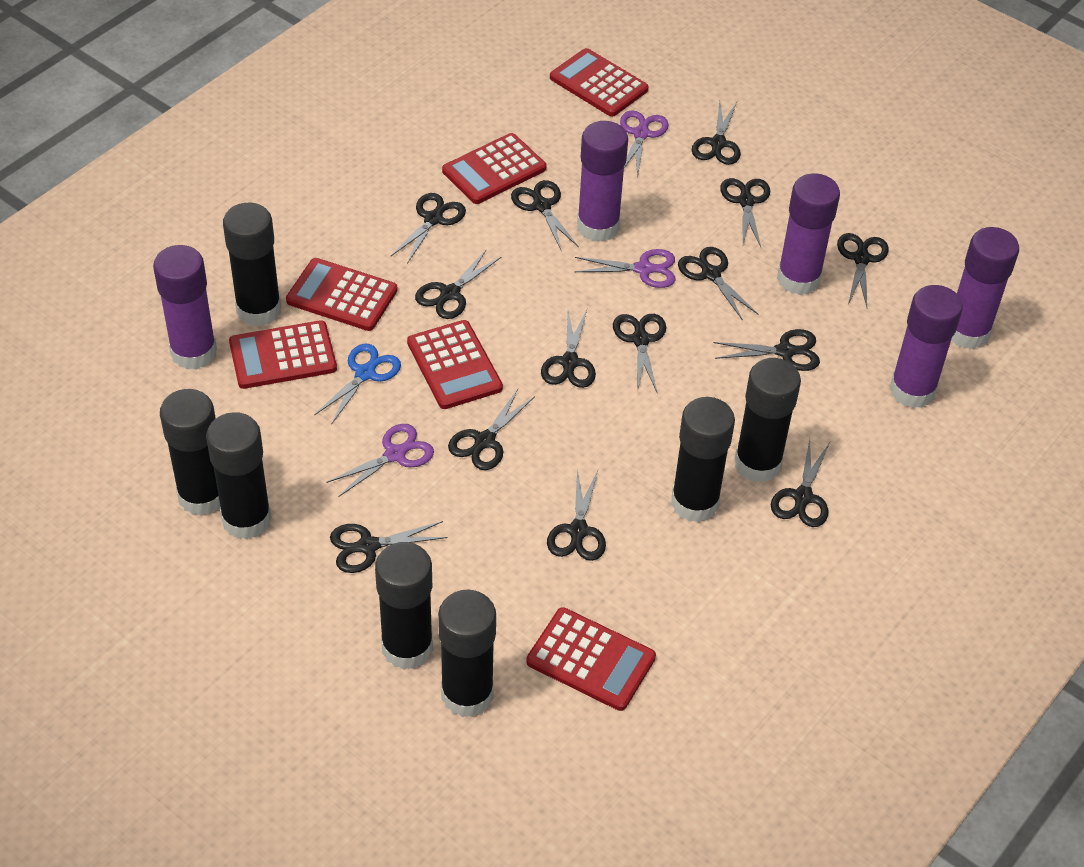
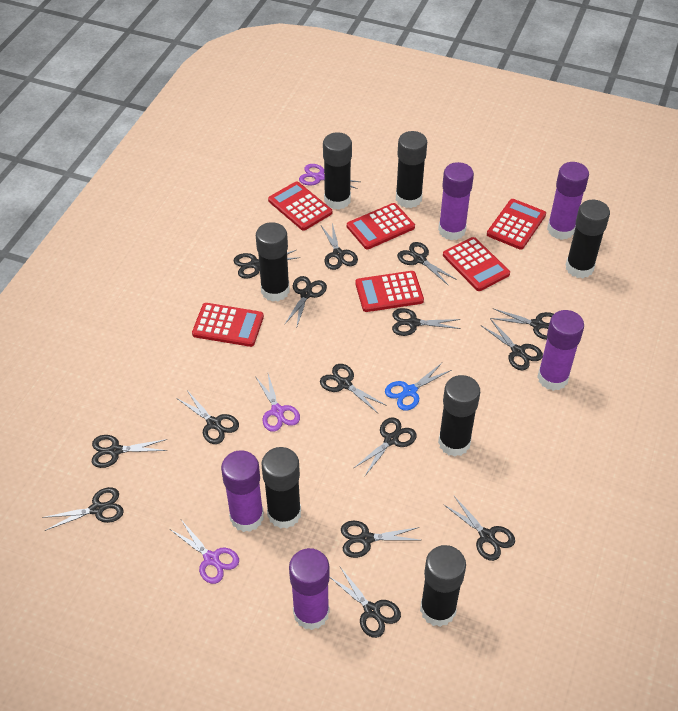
black scissors: [330,521,448,573] [391,193,466,264] [415,249,501,319] [448,389,535,470] [511,180,579,251] [541,310,596,388] [547,468,606,561] [613,314,666,393] [678,247,759,321] [692,102,741,165] [713,329,820,371] [720,178,770,247] [771,439,830,527] [837,233,889,307] = 14 -> [42,487,124,531] [92,435,167,468] [176,390,239,444] [234,250,300,278] [284,276,327,329] [320,364,387,413] [321,223,358,270] [330,567,401,638] [341,521,420,558] [354,417,417,477] [392,308,461,336] [397,242,457,286] [443,496,515,561] [482,320,543,370] [490,308,554,340] = 15

